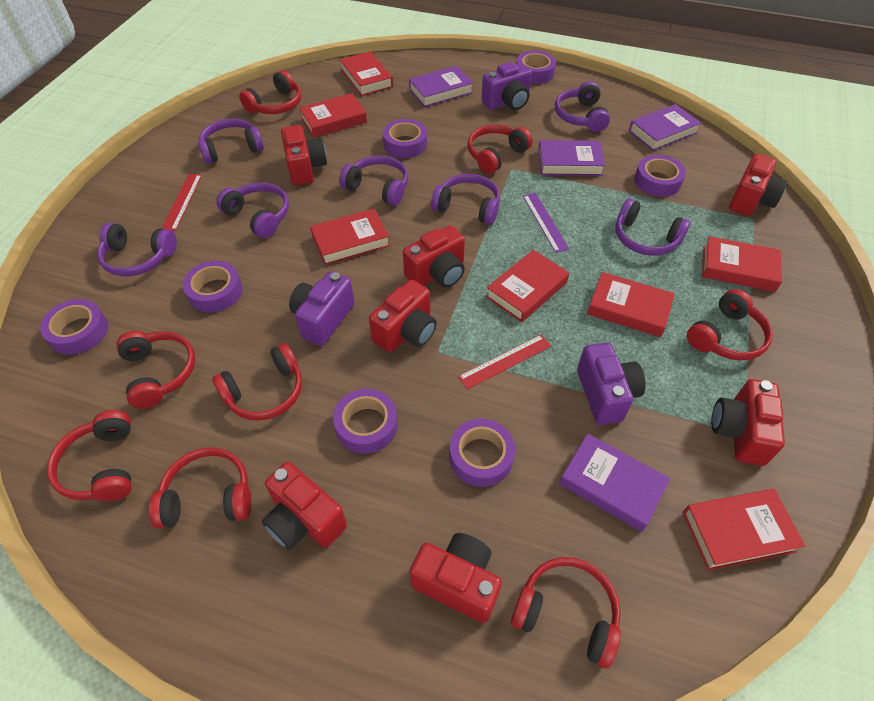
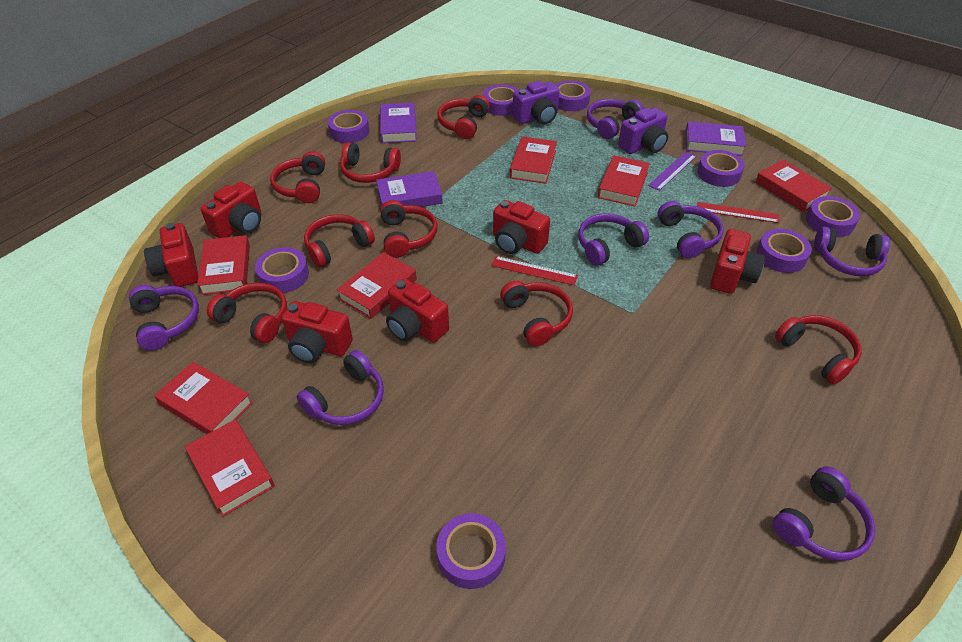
purple book: [409,66,473,107] [538,140,605,176] [559,433,670,532] [629,104,701,151] = 4 -> [376,171,443,207] [380,103,417,143] [685,121,746,156] = 3
purple camera: [289,271,355,346] [481,62,532,110] [577,342,646,425] = 3 -> [512,81,560,125] [618,108,668,154] = 2
purple tape: [40,299,108,355] [183,261,243,313] [333,389,398,454] [383,119,427,158] [449,419,515,487] [516,50,556,84] [634,155,686,197] = 7 -> [255,247,309,293] [328,110,369,143] [436,513,506,589] [483,84,519,116] [555,80,591,111] [697,150,745,187] [756,229,812,273] [806,196,860,237] = 8
red camera: [262,462,347,550] [281,125,327,185] [369,279,437,353] [403,225,465,288] [410,533,502,623] [711,379,785,466] [729,154,788,216] = 7 -> [144,223,198,287] [200,182,261,238] [281,301,353,363] [386,278,449,342] [493,200,550,254] [710,229,765,294] = 6

